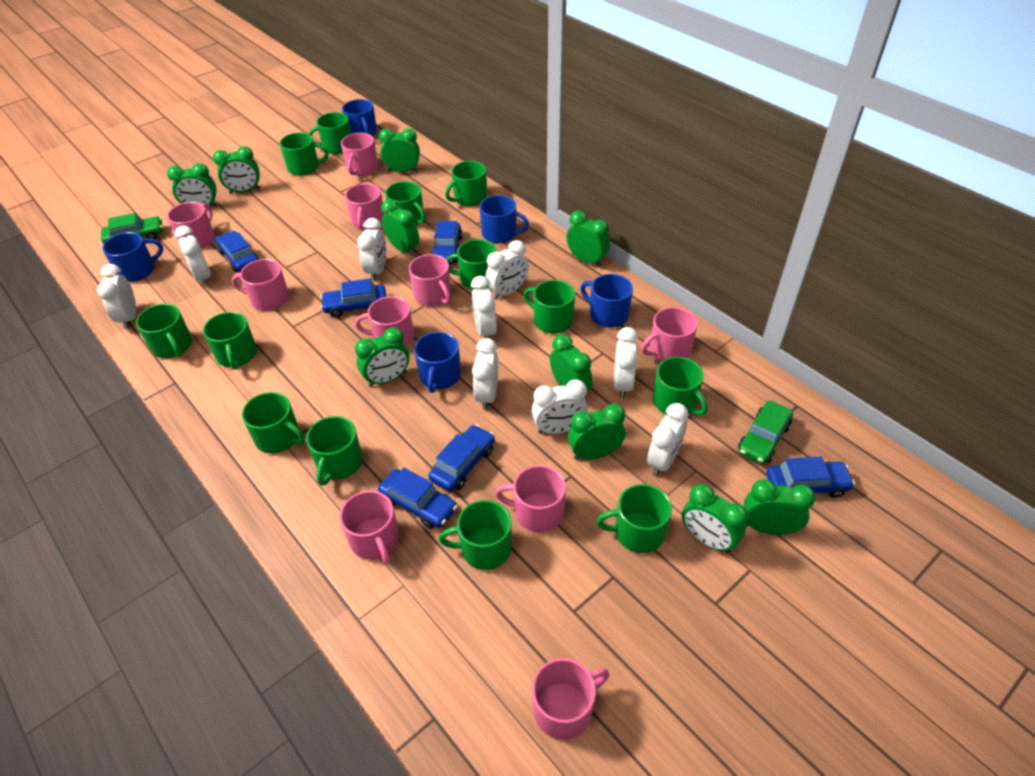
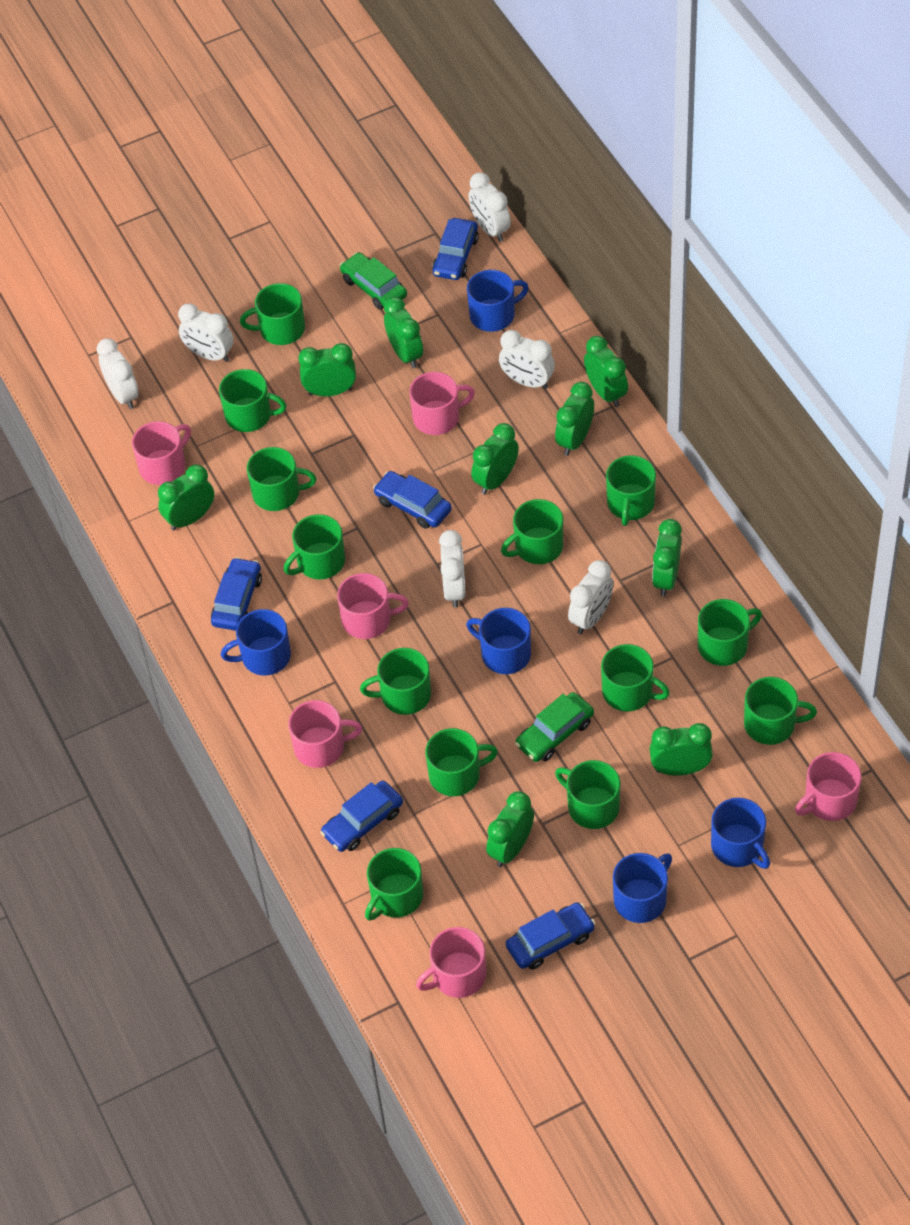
blue car: [216,231,259,272] [321,278,387,318] [378,468,458,529] [428,425,495,492] [431,221,463,264] [766,457,855,498] = 6 -> [211,557,262,631] [320,781,403,852] [373,471,452,529] [432,218,479,280] [506,902,596,970] = 5
green clock: [167,163,218,207] [213,146,261,194] [355,327,409,387] [379,128,420,172] [381,199,419,256] [550,334,593,392] [567,211,610,267] [568,404,625,460] [682,484,748,553] [744,480,816,535] = 10 -> [158,464,214,530] [299,343,356,396] [384,297,423,369] [471,423,519,495] [486,791,534,867] [555,382,594,456] [584,336,628,407] [650,723,713,776] [652,519,682,596] = 9
pink mug: [167,202,215,248] [232,259,289,311] [340,491,399,565] [341,133,378,176] [345,183,385,231] [355,296,414,347] [409,254,451,306] [495,465,566,533] [532,658,609,740] [641,307,698,361] = 10 -> [132,421,191,485] [288,700,362,768] [337,573,409,639] [409,372,475,435] [416,927,486,998] [795,752,862,821] = 6
white clock: [97,264,136,329] [175,225,211,286] [357,218,386,281] [471,276,497,338] [472,338,498,410] [486,240,529,299] [532,379,588,434] [614,327,638,399] [647,403,689,476] = 9 -> [97,338,139,409] [178,303,234,362] [439,530,466,607] [468,172,511,242] [499,330,555,389] [568,560,613,634] = 6

